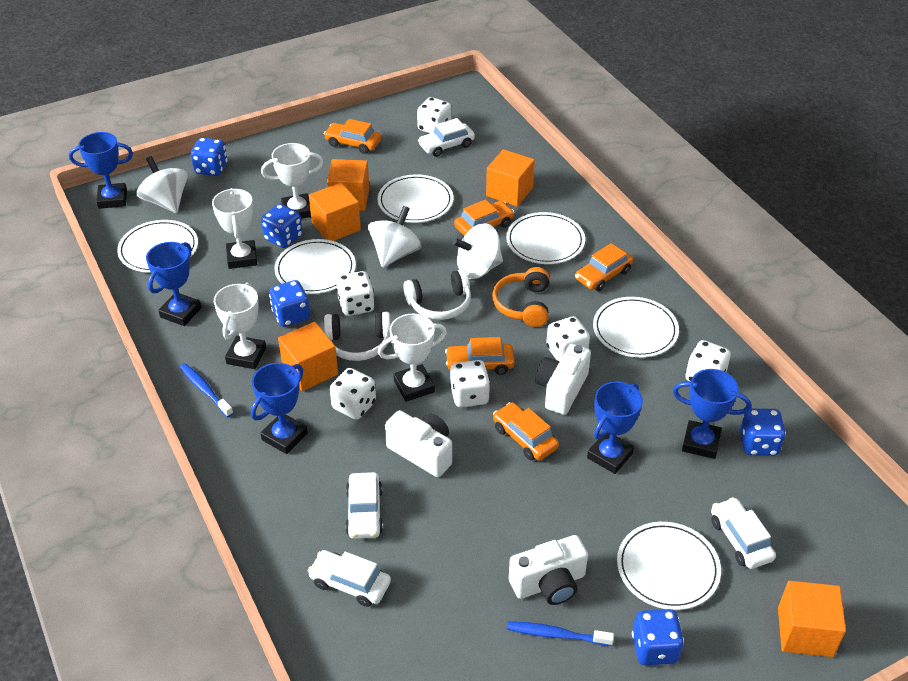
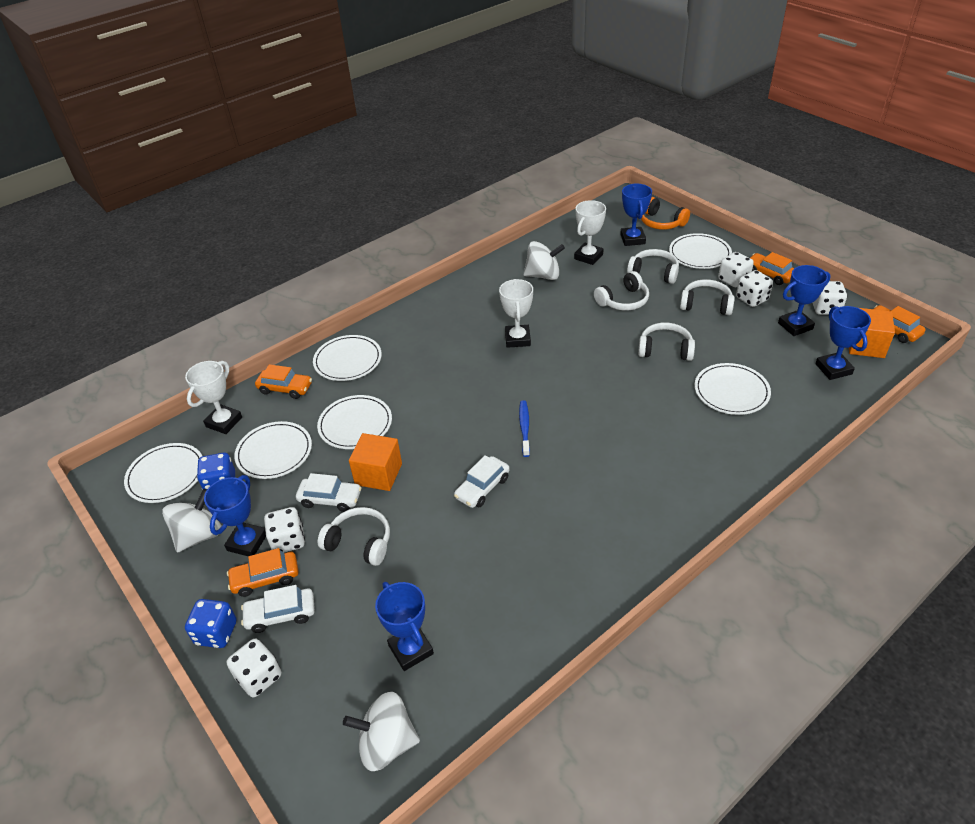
blue dice: [191,138,228,176] [261,204,302,248] [269,280,310,327] [632,609,684,665] [740,409,786,456] = 5 -> [185,599,236,648] [197,453,235,490] = 2
blue toothbrush: [180,363,233,417] [507,621,614,646] = 2 -> [519,400,530,457] = 1
orange car: [324,119,381,154] [445,337,515,375] [454,199,514,236] [493,402,559,460] [575,243,633,291] = 5 -> [227,548,299,597] [255,364,312,399] [750,252,794,285] [874,305,926,343] = 4
orange cube: [278,322,338,391] [309,183,361,241] [327,159,370,211] [486,149,535,207] [778,581,846,657] = 5 -> [349,433,402,491] [849,308,895,358] = 2
white camera: [385,410,452,477] [509,535,588,605] [536,344,591,415] = 3 -> none = 0
white car: [308,550,391,607] [345,472,383,539] [418,118,475,157] [711,497,776,569] = 4 -> [241,585,315,633] [296,473,362,512] [454,455,510,508] = 3
white dice: [330,368,376,420] [336,271,375,316] [417,97,452,133] [450,360,490,407] [546,316,590,361] [685,340,731,382] = 6 -> [227,639,281,697] [264,507,305,552] [718,252,754,287] [736,270,773,307] [812,281,847,315] = 5
white headphones: [324,312,391,361] [403,269,471,320] = 2 -> [318,507,390,566] [594,271,649,311] [627,249,679,284] [638,323,695,361] [680,279,735,315] = 5
white trophy: [212,188,257,269] [214,283,266,369] [261,143,323,219] [378,314,447,402] = 4 -> [185,361,242,434] [499,279,533,348] [574,200,606,265] = 3

